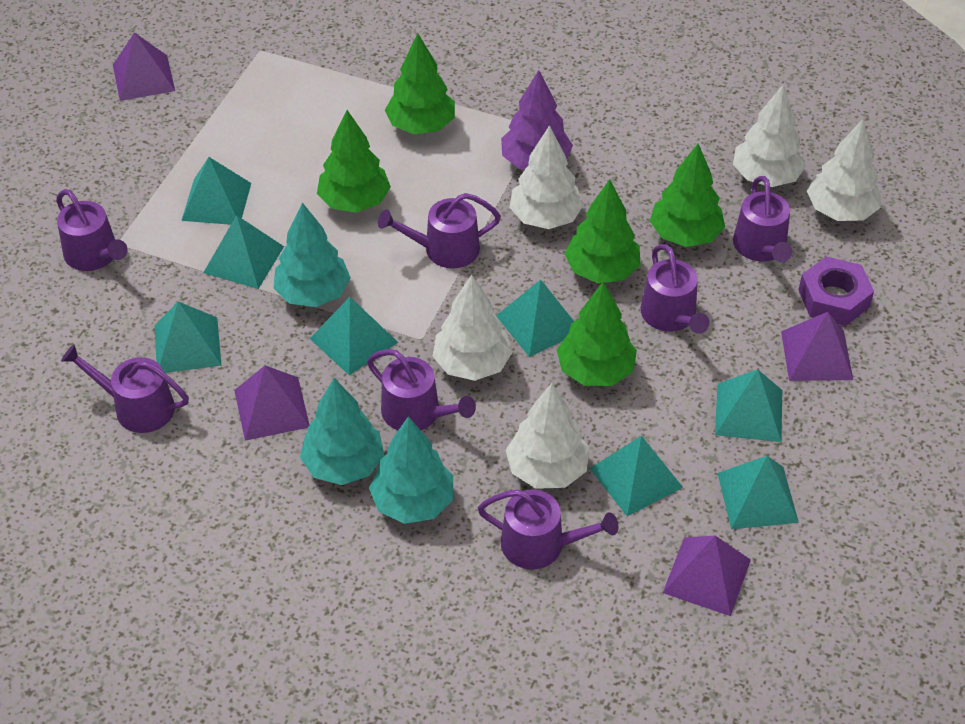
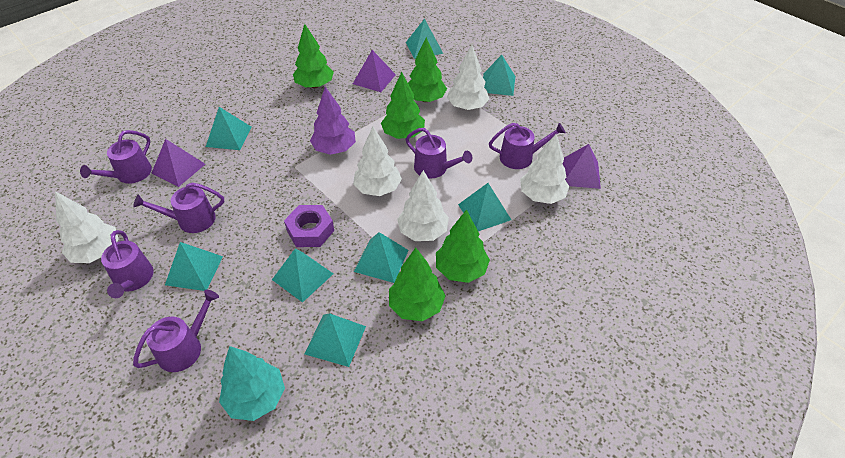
purple pyramid: [113,32,175,101] [234,365,309,441] [663,536,751,616] [781,312,853,381] = 4 -> [152,139,205,187] [353,50,396,92] [563,144,601,189] = 3
purple watering can: [56,189,128,271] [61,344,189,433] [367,349,476,430] [378,193,501,268] [478,490,618,569] [641,244,709,334] [733,176,792,262] = 7 -> [80,130,152,184] [101,230,154,298] [133,183,224,233] [133,290,219,372] [405,128,472,178] [489,123,566,169] = 6
turquoise tree: [273,203,351,307] [300,378,384,485] [369,416,453,524] = 3 -> [219,346,285,421] = 1

